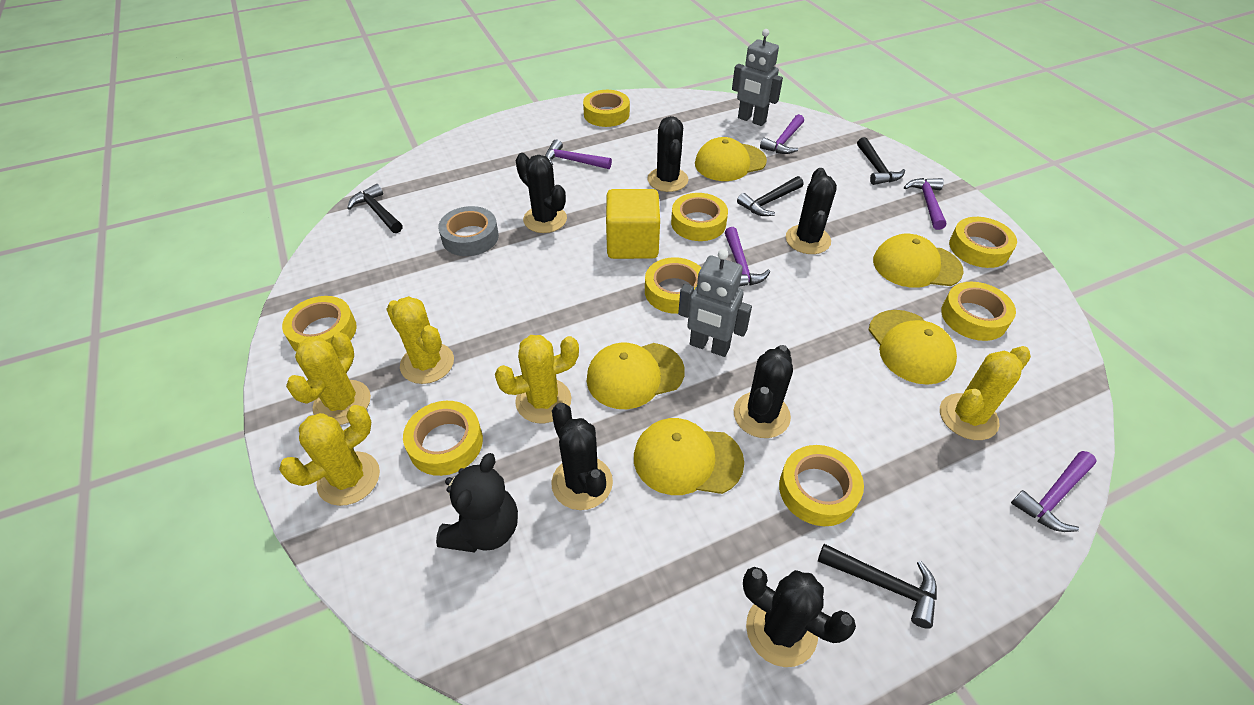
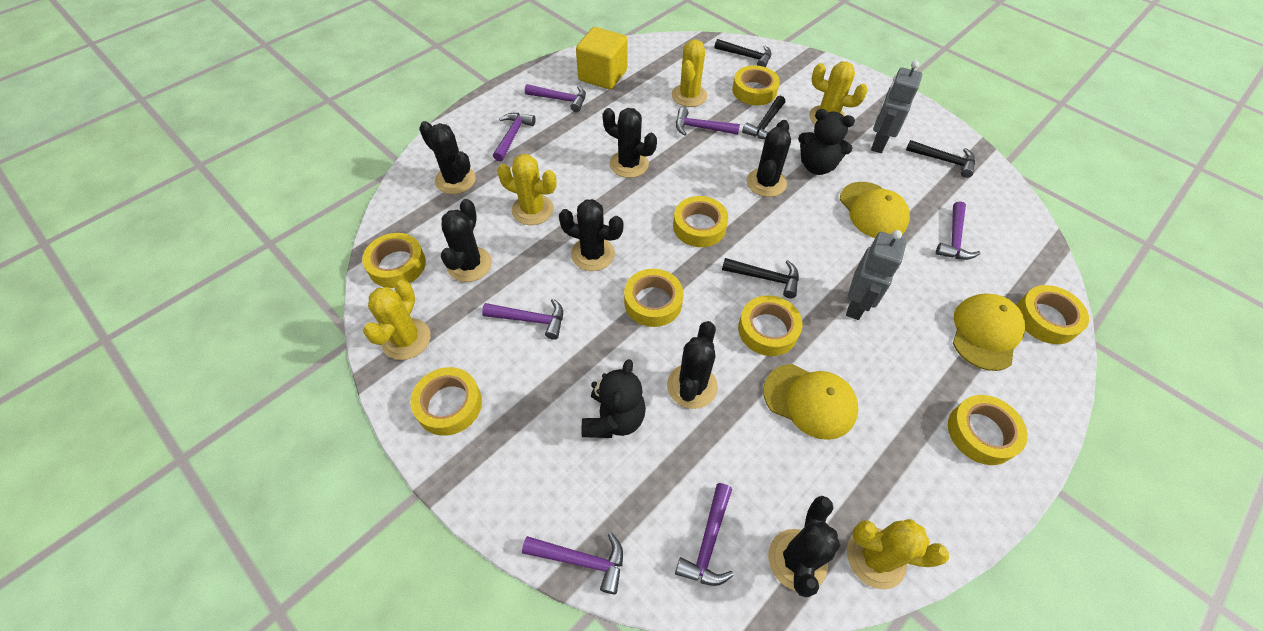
black cactus: [516,153,567,233] [552,403,613,510] [647,116,688,192] [734,345,793,438] [743,567,856,667] [786,168,837,254] = 6 -> [419,121,476,194] [441,199,492,282] [559,199,624,271] [602,108,657,178] [667,321,718,409] [746,120,791,197] [768,496,840,597] = 7
black teddy bear: [436,453,518,553] = 1 -> [581,359,646,438] [798,109,855,175] = 2
grey tape: [438,206,499,256] = 1 -> none = 0
purple hammer: [545,139,612,169] [725,227,770,287] [760,114,804,154] [904,178,946,230] [1011,451,1097,532] = 5 -> [482,298,563,340] [493,113,536,162] [522,532,623,594] [525,84,586,112] [675,483,734,586] [676,107,740,136] [936,201,981,260] = 7
yellow cap: [587,342,685,409] [634,418,744,495] [695,137,767,181] [869,310,957,385] [873,234,964,288] = 5 -> [763,364,859,440] [840,182,910,238] [953,293,1025,371] = 3

